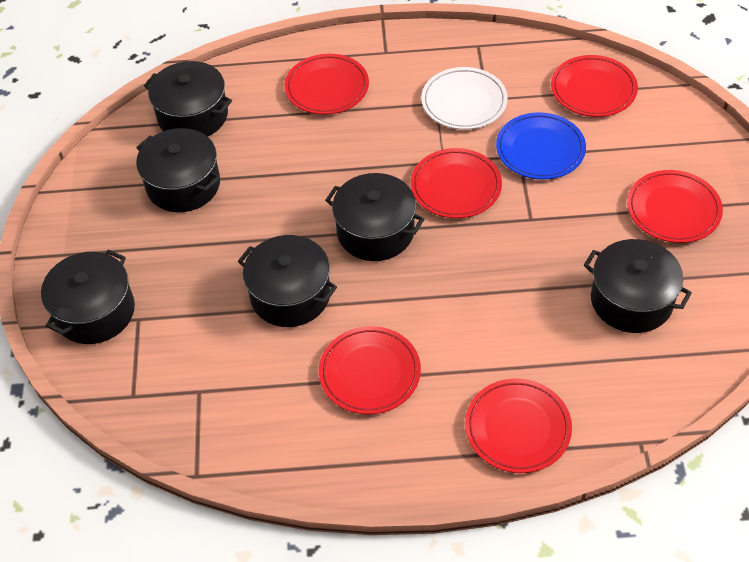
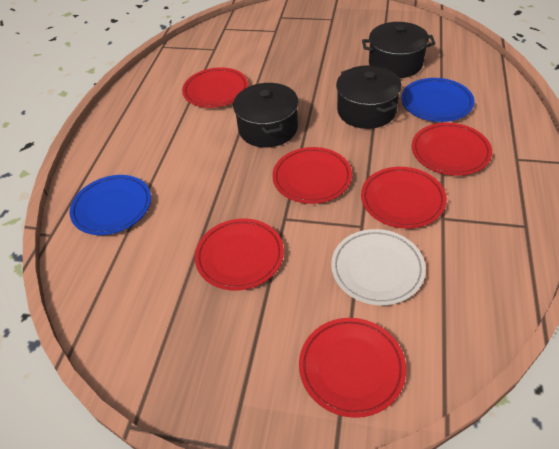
black pot: [41,249,135,344] [136,128,220,212] [144,61,232,137] [238,235,337,327] [325,173,424,261] [584,239,692,333] = 6 -> [233,83,299,148] [336,65,402,129] [362,22,435,78] = 3
blue plate: [496,112,586,180] = 1 -> [70,175,151,235] [401,78,474,122] = 2

